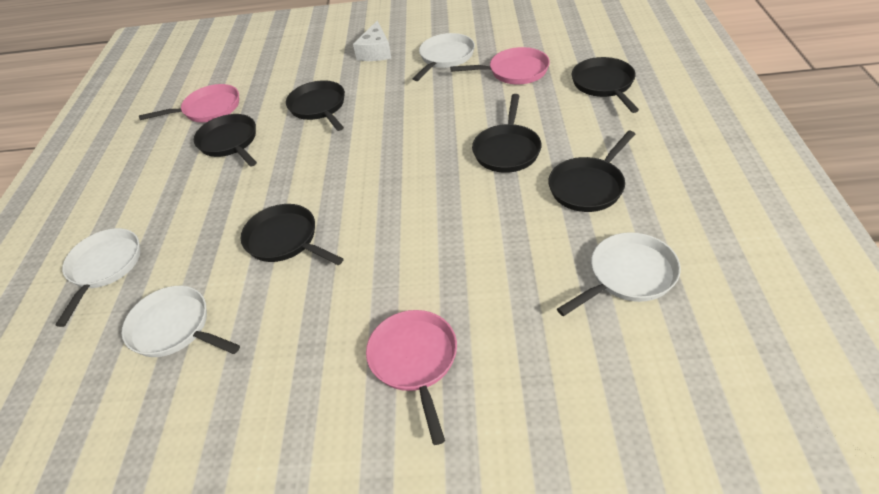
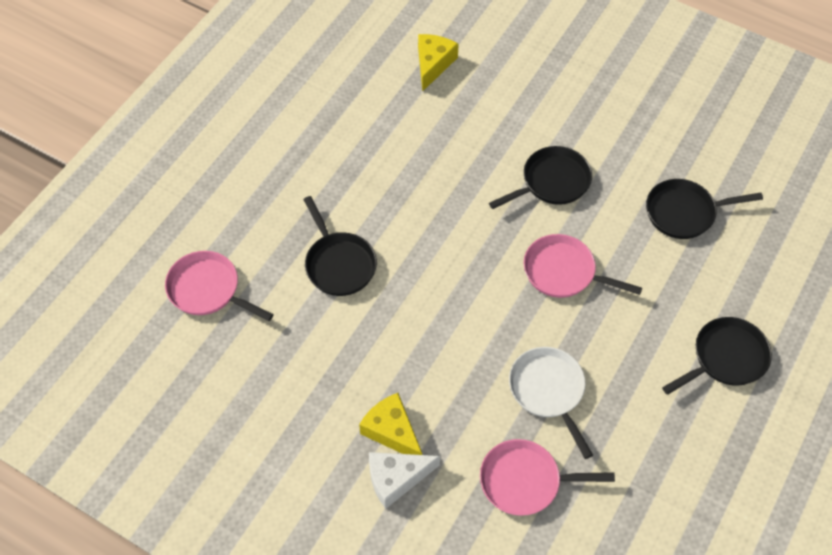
black pan: [194,114,257,167] [241,204,344,265] [286,80,345,131] [472,94,542,173] [548,131,635,212] [572,57,639,113] = 6 -> [303,196,377,296] [489,146,592,209] [646,179,763,239] [662,317,772,395] = 4
white pan: [56,228,140,327] [122,286,240,357] [413,33,475,81] [557,232,681,316] = 4 -> [509,347,593,459] = 1
yellow cheese: none = 0 -> [359,393,422,455] [418,34,459,92] = 2

